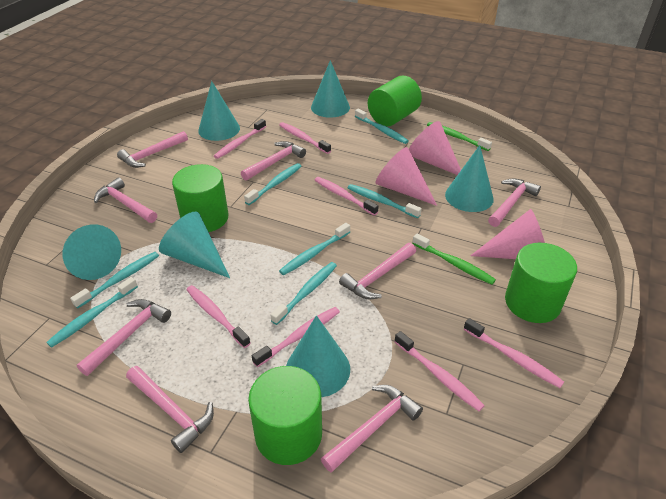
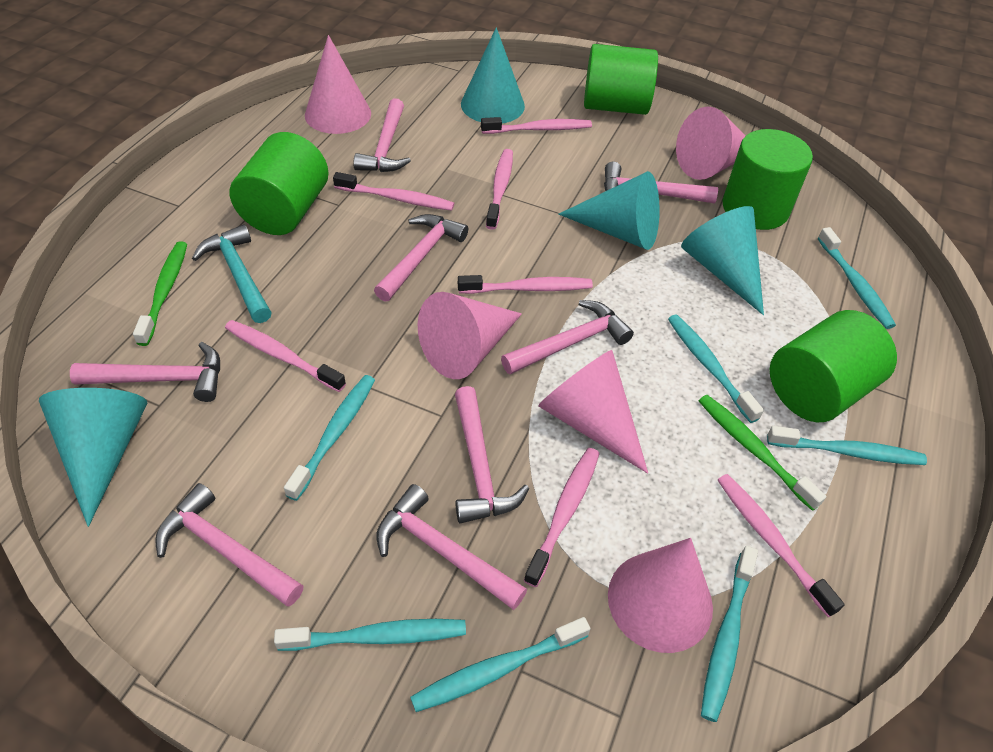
pink cone: [375,147,437,206] [409,121,461,175] [470,209,545,259] = 3 -> [305,35,371,134] [418,292,522,379] [538,350,648,474] [608,538,713,653] [676,107,745,180] = 5
turquoise cone: [63,224,121,280] [159,212,230,278] [198,81,240,141] [286,315,350,397] [311,60,350,118] [445,145,494,212] = 6 -> [39,388,147,527] [461,27,525,123] [558,171,660,250] [681,206,764,315] = 4
turquoise hammer: none = 0 -> [192,224,272,323] = 1

